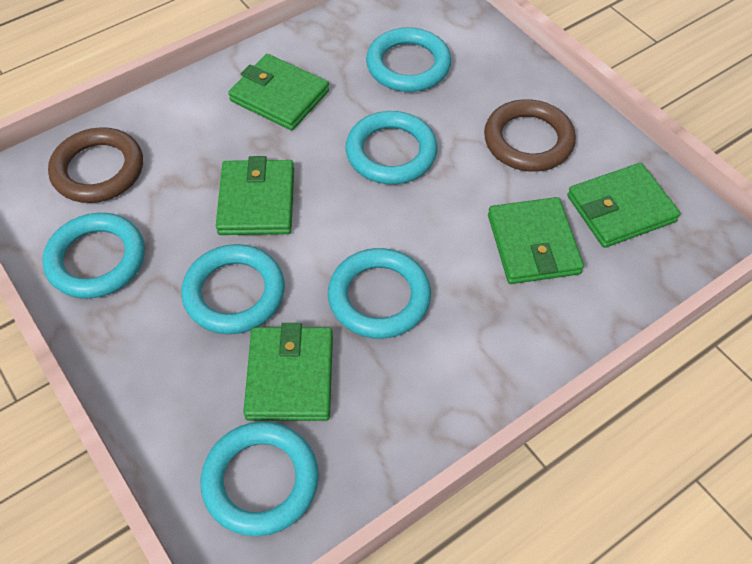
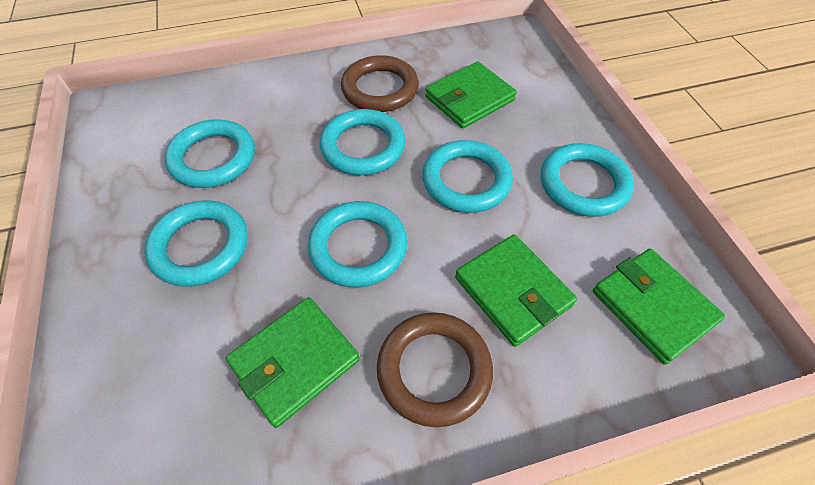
green wallet: [216,156,294,235] [228,54,329,130] [243,323,333,421] [488,197,584,284] [567,163,680,248] = 5 -> [226,297,360,428] [425,61,517,129] [455,234,577,347] [593,249,726,365] = 4

